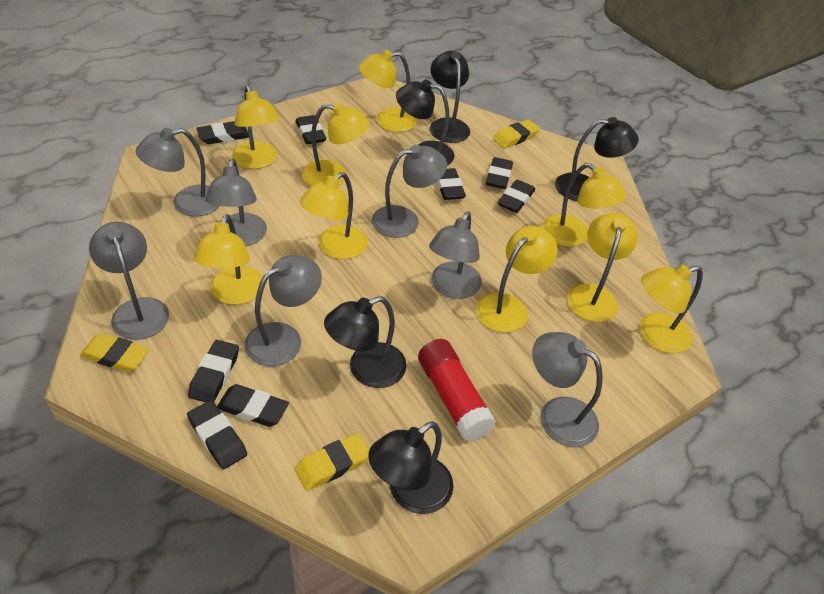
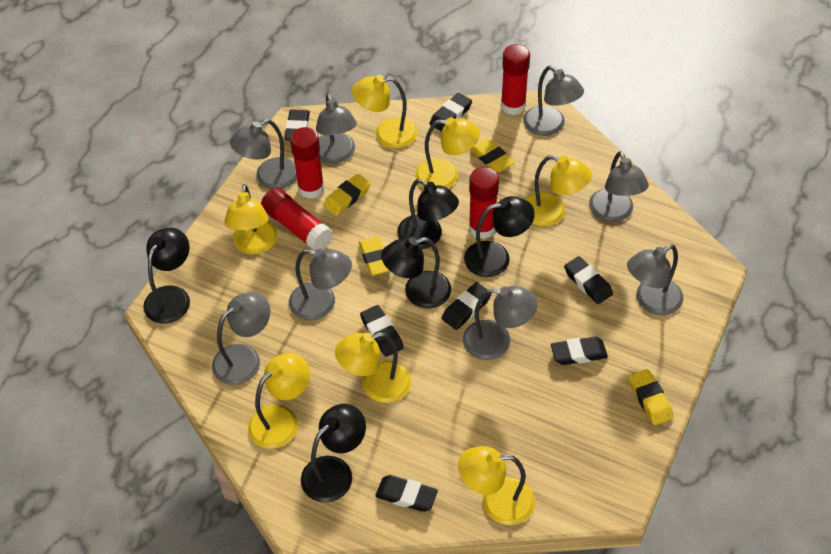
black eraser: [187,400,247,470] [188,340,239,402] [196,121,249,144] [217,384,289,427] [295,115,326,144] [437,168,466,200] [486,157,513,189] [498,180,535,213] = 8 -> [284,109,310,141] [360,305,404,357] [375,475,438,512] [429,93,472,132] [442,282,492,330] [551,337,608,365] [564,256,613,304] = 7
grey lamp: [89,222,169,340] [136,128,220,216] [205,159,267,246] [244,255,322,366] [372,145,447,238] [429,212,482,299] [532,332,603,447] = 7 -> [212,292,270,385] [230,119,297,189] [289,248,352,320] [316,93,357,163] [463,286,538,360] [523,66,584,136] [589,151,649,222] [627,244,683,315] = 8
red glue stick: [418,339,496,441] = 1 -> [261,188,333,251] [290,127,324,199] [469,167,499,239] [501,44,530,115] = 4
yellow eraser: [80,333,149,372] [295,433,369,491] [493,120,540,149] = 3 -> [323,173,371,216] [359,237,390,276] [471,139,515,173] [629,369,673,425] = 4
yellow lamp: [194,214,262,305] [232,86,279,169] [300,172,368,259] [302,103,370,186] [358,50,417,132] [476,226,558,333] [542,163,626,246] [567,213,638,322] [639,265,703,354] = 9 -> [224,184,277,255] [248,353,310,449] [335,333,411,403] [352,75,417,148] [415,117,480,188] [458,446,535,525] [525,155,592,226] = 7

